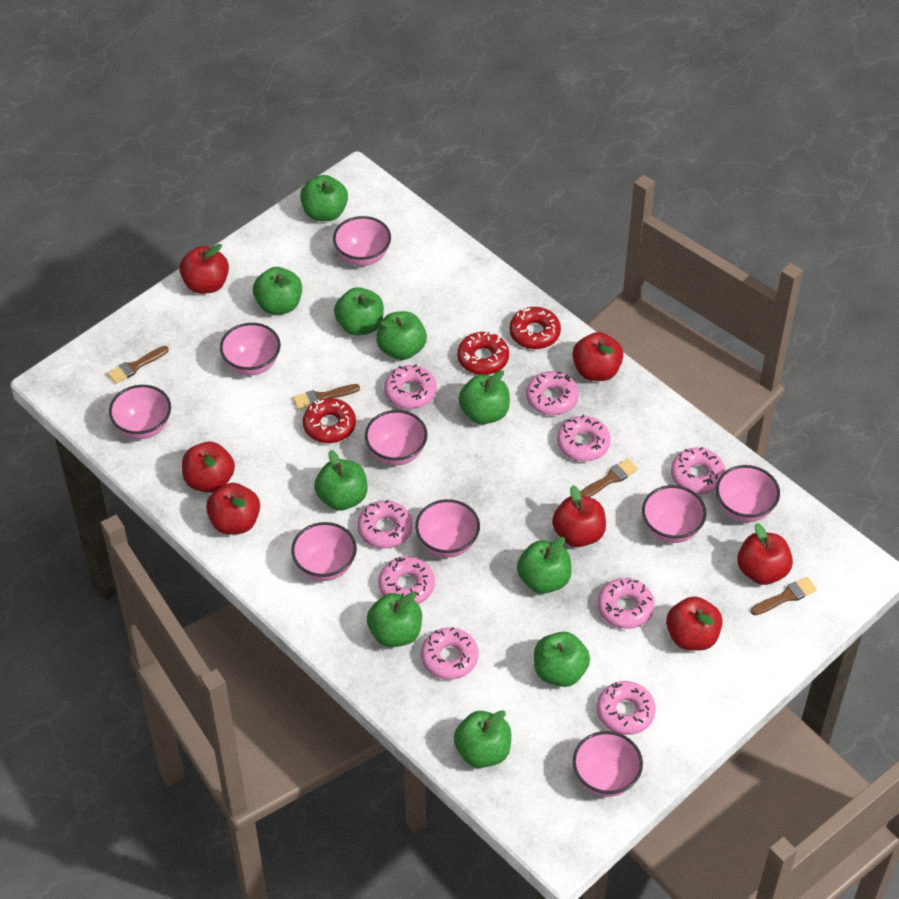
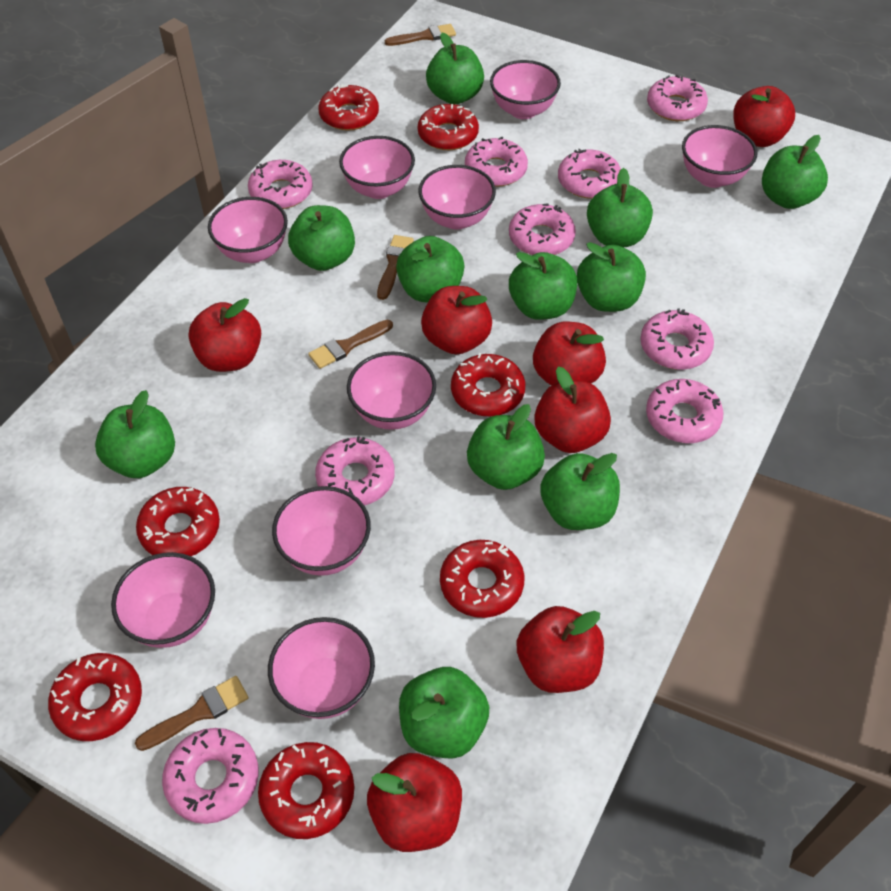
green apple: [253,267,302,315] [300,175,348,221] [314,450,367,511] [334,287,384,336] [367,592,422,647] [376,311,427,360] [454,710,511,768] [458,370,510,424] [517,537,572,594] [534,632,590,687] = 10 -> [95,390,175,478] [288,205,355,271] [396,236,465,302] [399,667,489,759] [426,33,484,104] [467,404,545,490] [509,252,577,320] [540,453,620,530] [577,242,646,312] [587,168,653,247] [762,135,828,209] = 11
red donut: [303,398,356,443] [457,332,509,375] [509,307,561,349] = 3 -> [48,653,142,741] [136,487,220,556] [258,742,354,839] [318,84,379,131] [418,104,479,150] [440,540,524,618] [451,353,525,417] = 7

